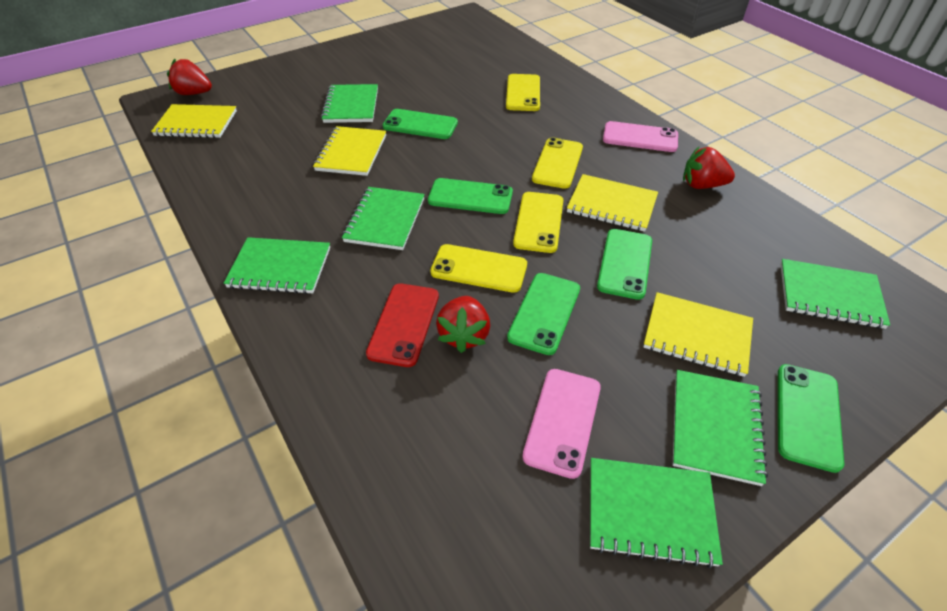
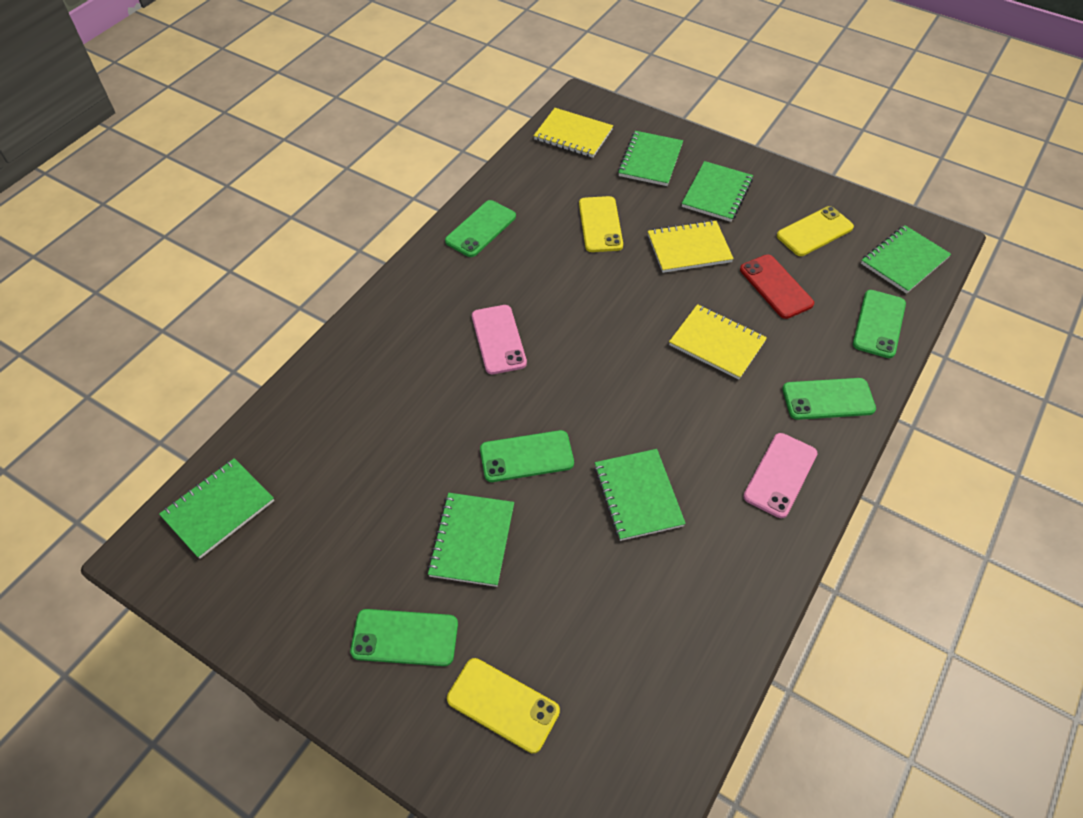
red strawberry: [167,59,212,95] [436,296,490,353] [683,147,735,189] = 3 -> none = 0
yellow notebook: [151,104,237,138] [313,126,386,176] [567,174,658,232] [643,292,753,377] = 4 -> [534,108,613,158] [648,220,734,273] [669,304,767,380] = 3
yellow phone: [430,244,527,293] [506,74,540,111] [513,192,563,253] [532,137,583,189] = 4 -> [447,658,560,753] [579,196,623,252] [777,206,854,256] = 3

